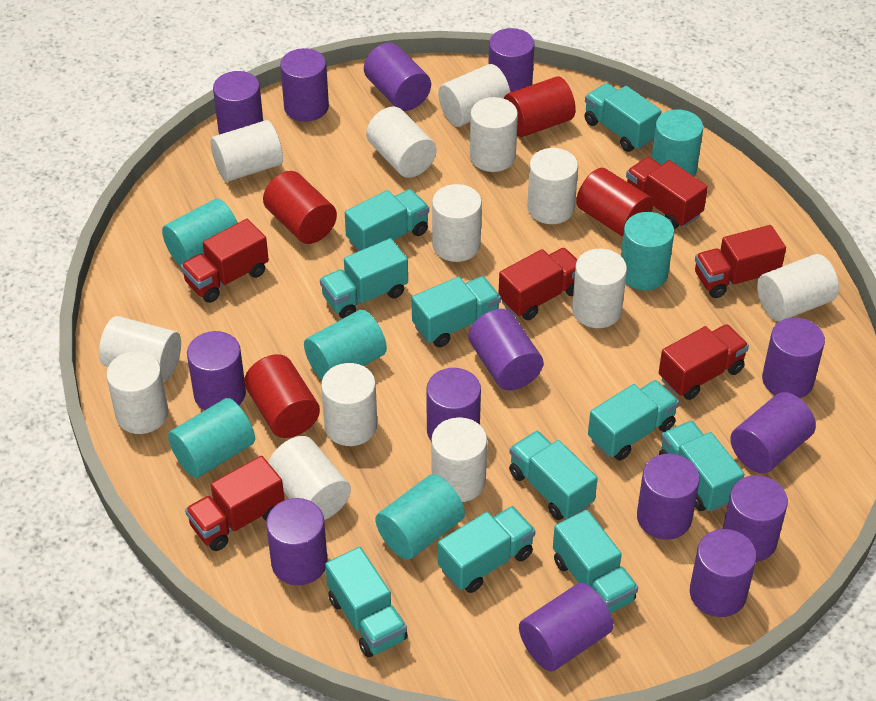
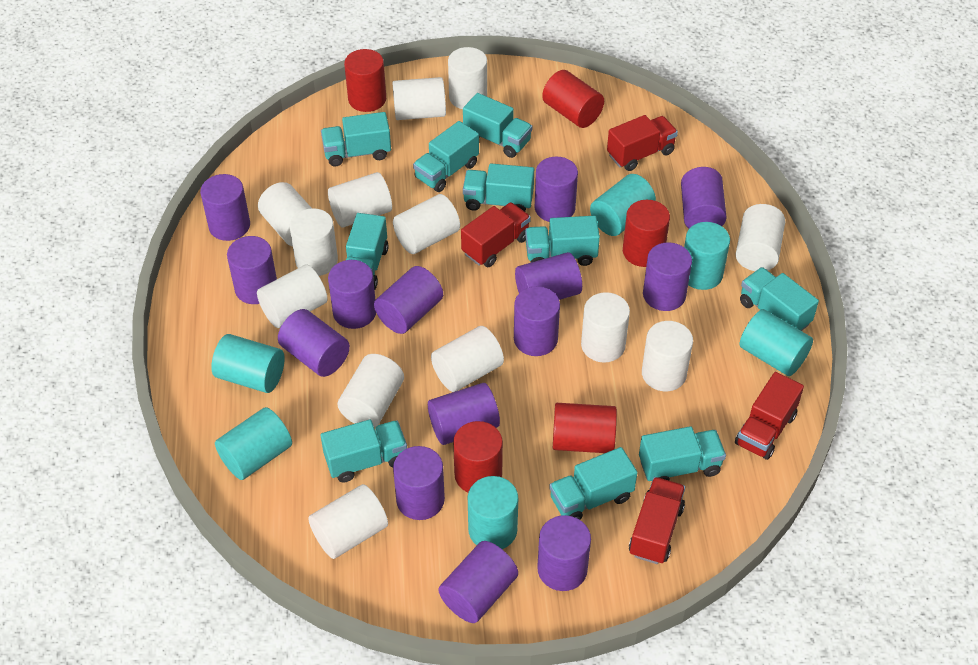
red cylinder: [244,354,320,438] [263,171,337,244] [504,77,576,137] [576,168,653,237] = 4 -> [344,49,386,112] [453,421,503,492] [542,70,604,128] [553,403,617,453] [623,200,670,267] = 5
red truck: [181,219,269,303] [185,456,284,551] [499,248,578,320] [626,157,708,229] [659,324,749,400] [695,225,786,298] = 6 -> [461,202,531,267] [607,115,678,171] [629,477,685,564] [735,372,804,460] = 4

